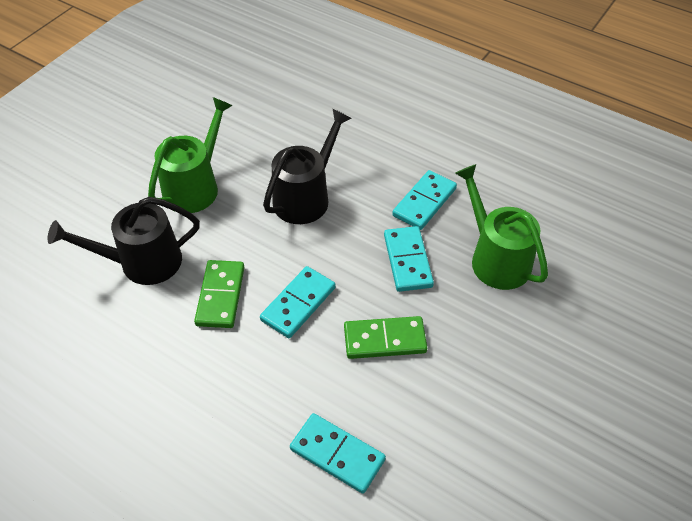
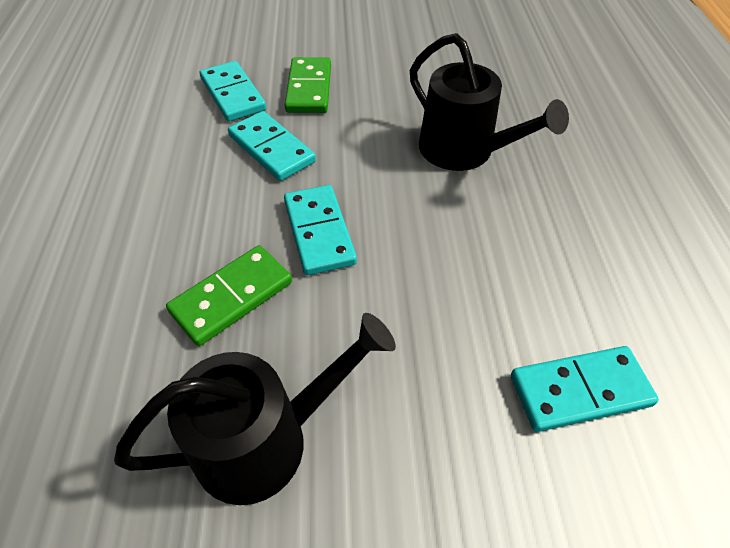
green watering can: [148,97,233,213] [455,164,548,290] = 2 -> none = 0

